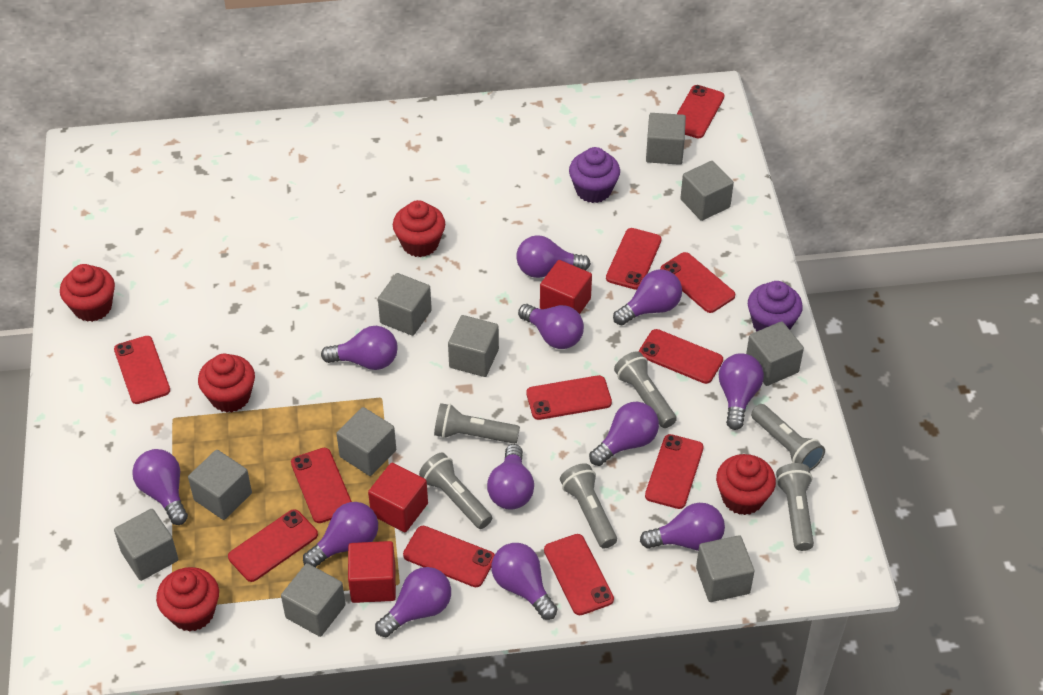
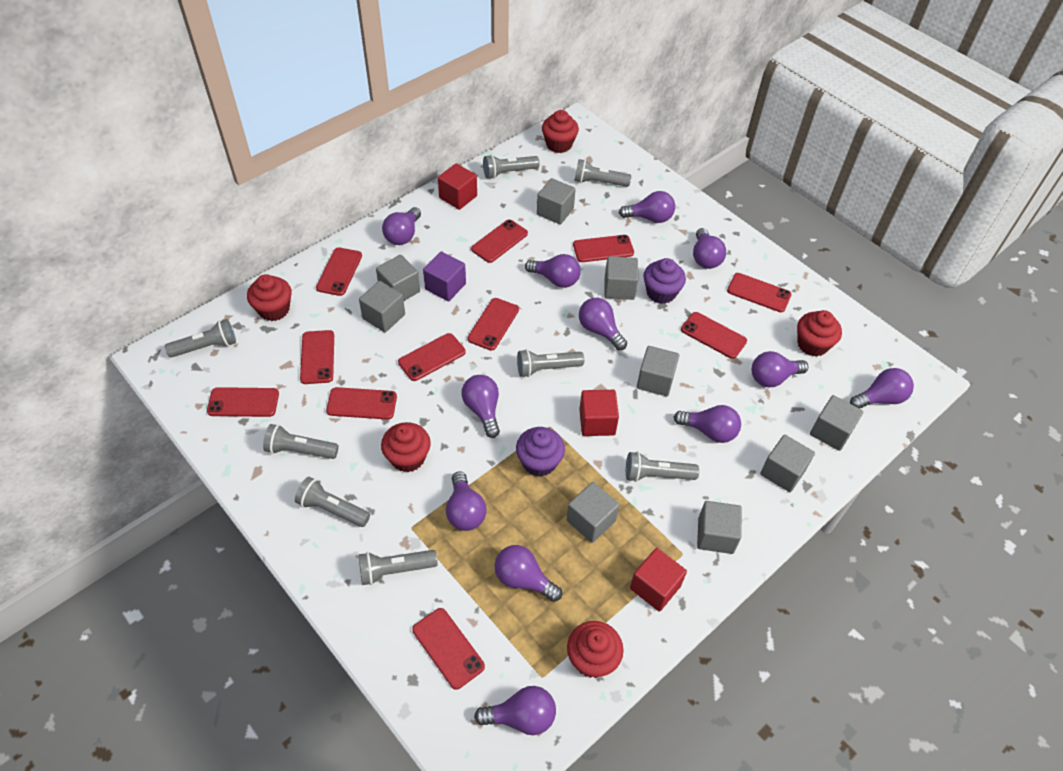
grey cube: [114,509,178,581] [188,450,252,520] [281,563,346,637] [336,407,396,476] [378,273,432,336] [448,315,499,377] [646,113,686,165] [680,161,734,221] [696,535,754,602] [746,321,804,386] = 10 -> [359,281,405,332] [376,255,420,301] [537,178,576,225] [566,482,619,543] [604,256,638,300] [637,346,679,396] [697,501,742,554] [760,435,815,492] [810,395,863,451] = 9
grey flashlight: [419,453,492,529] [434,403,520,444] [560,463,617,549] [614,351,677,428] [751,404,825,471] [776,463,814,551] = 6 -> [165,319,236,358] [263,424,339,459] [295,477,370,527] [359,550,438,585] [483,155,540,179] [517,349,584,377] [575,159,632,187] [626,452,699,482] = 8
purple cube: none = 0 -> [423,251,466,301] = 1

